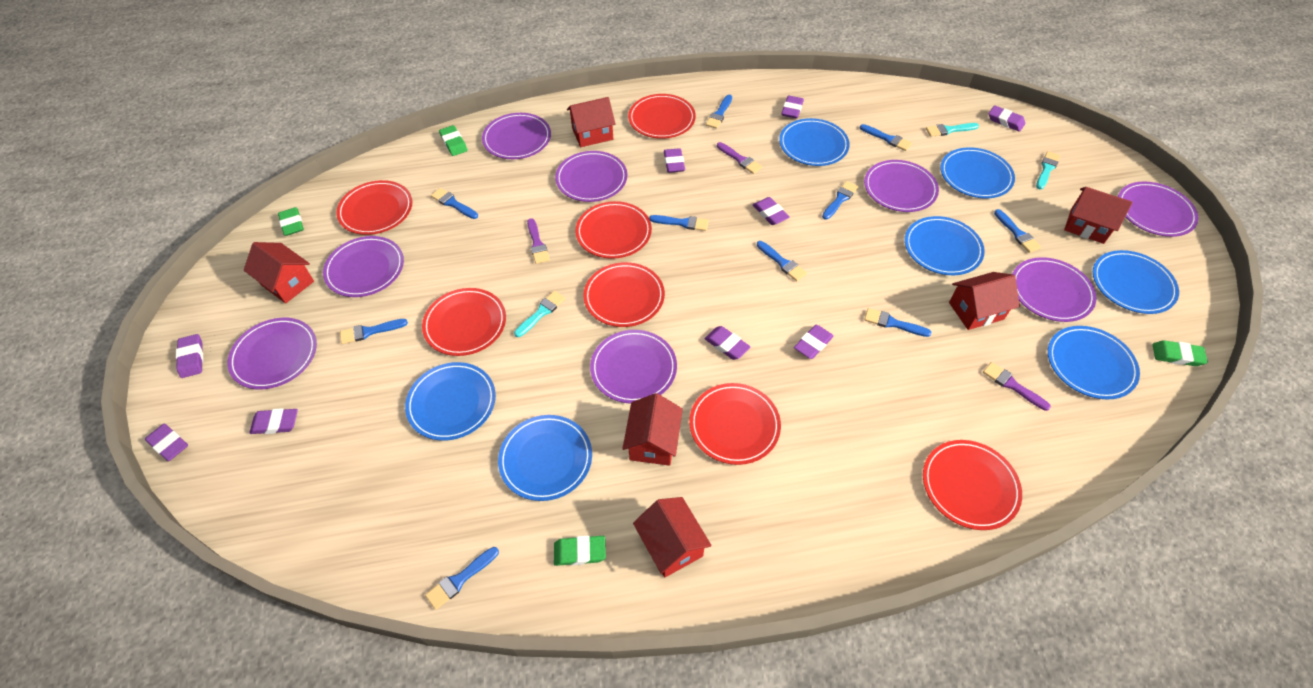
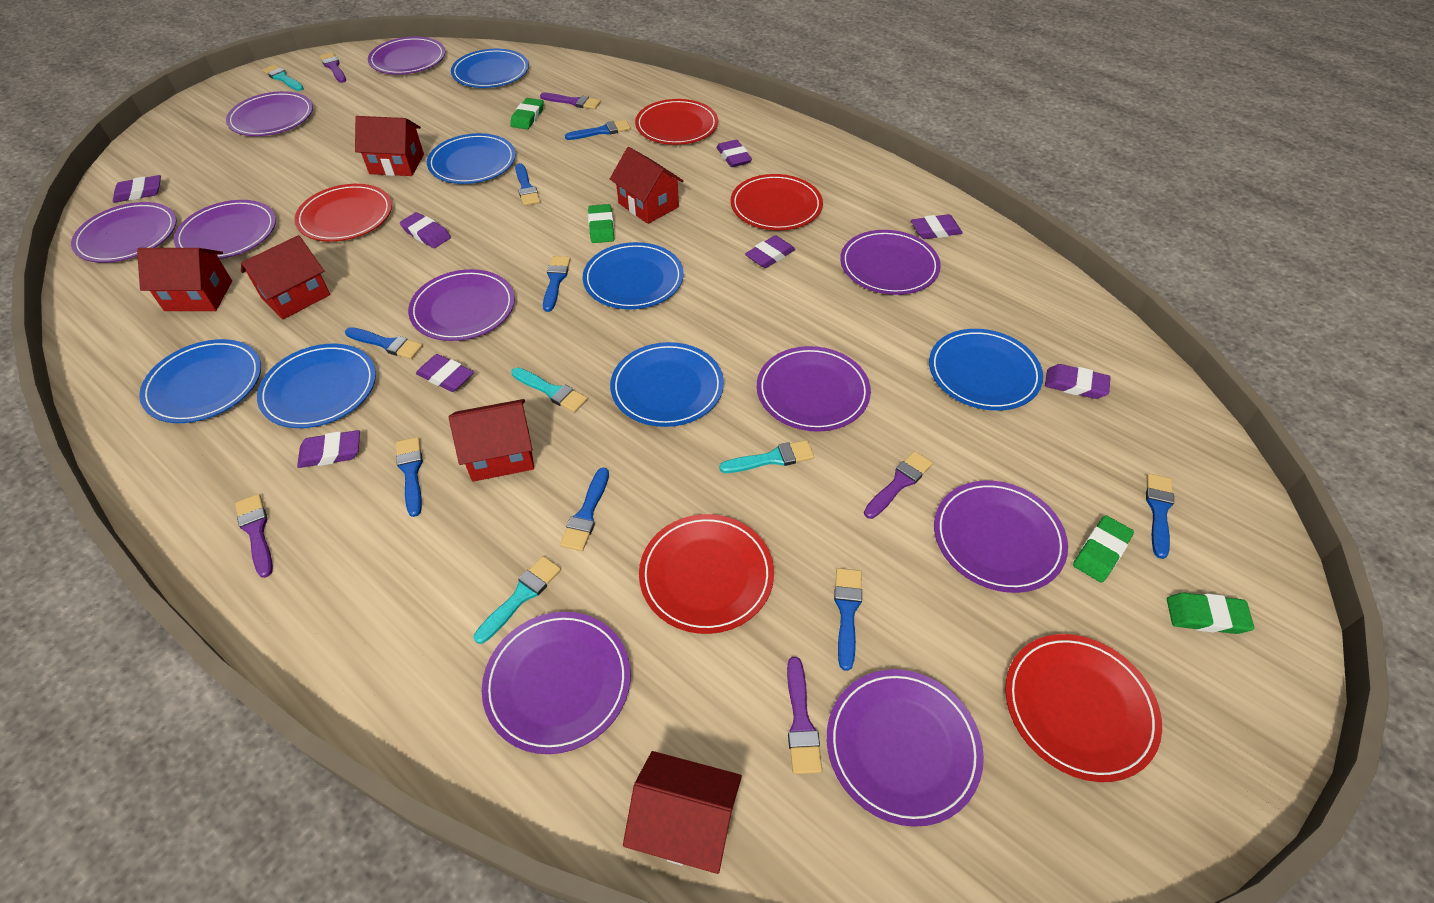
blue brush: [340,319,408,344] [425,547,499,610] [431,188,478,219] [649,215,709,231] [706,95,732,129] [757,241,807,281] [822,181,858,220] [860,124,912,151] [864,308,932,337] [994,209,1041,253] = 10 -> [345,327,423,359] [396,437,423,517] [515,163,540,206] [543,256,571,312] [560,468,609,551] [565,120,631,140] [834,568,862,671] [1146,473,1174,559] = 8
purple brush: [527,218,550,264] [717,142,762,174] [983,362,1051,411] = 3 -> [235,494,273,578] [319,52,346,83] [540,93,601,110] [787,657,822,774] [864,451,933,519] = 5
purple eraser: [145,424,188,461] [176,334,203,378] [250,408,298,434] [664,148,685,173] [705,326,750,360] [753,197,790,225] [781,95,804,119] [794,325,834,359] [989,105,1025,132] = 9 -> [113,175,161,203] [297,430,360,468] [400,212,451,248] [416,354,474,392] [716,140,752,167] [745,235,795,268] [911,214,963,239] [1045,364,1111,399] = 8
purple plate: [227,318,317,389] [323,236,404,297] [482,113,551,159] [555,151,627,202] [590,330,677,404] [864,160,939,212] [1013,257,1096,322] [1118,182,1198,237] = 8 -> [71,202,177,263] [174,200,276,259] [226,91,313,136] [368,37,445,75] [408,269,515,341] [482,612,631,754] [757,346,871,432] [827,669,984,827] [840,230,941,295] [934,481,1068,593] = 10
red plate: [336,180,412,235] [422,288,506,356] [576,201,652,259] [583,262,665,327] [628,94,696,139] [689,383,781,465] [923,440,1022,530] = 7 -> [295,184,392,242] [635,99,718,145] [639,514,774,634] [730,174,823,230] [1005,634,1162,782] = 5
turquoise brush: [514,291,565,337] [926,123,979,137] [1036,151,1060,190] = 3 -> [262,64,304,91] [474,556,561,644] [511,367,588,413] [719,440,814,473] = 4

